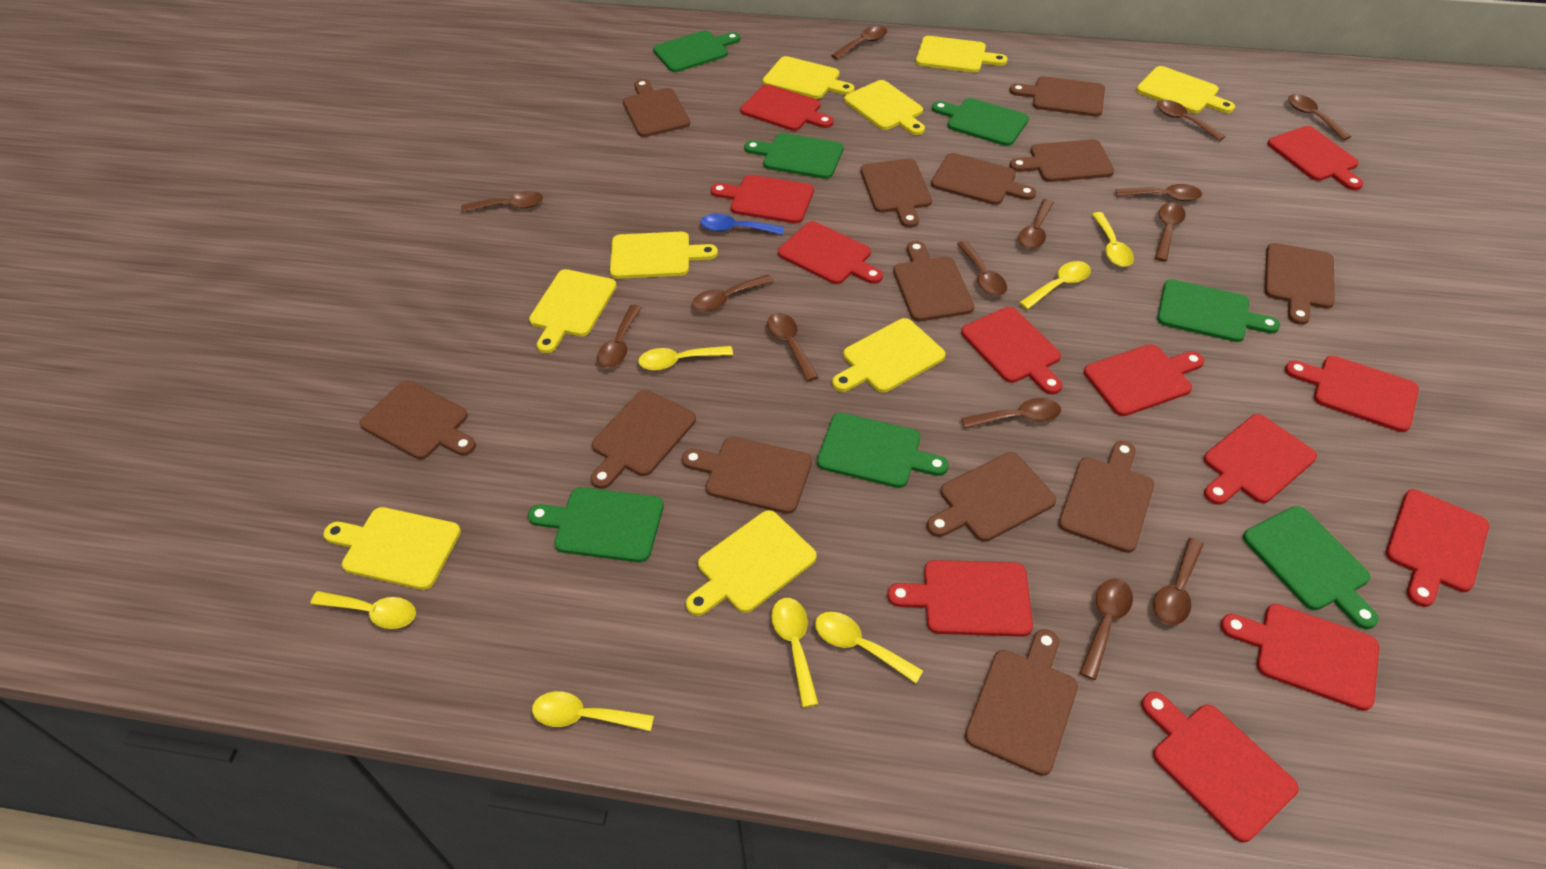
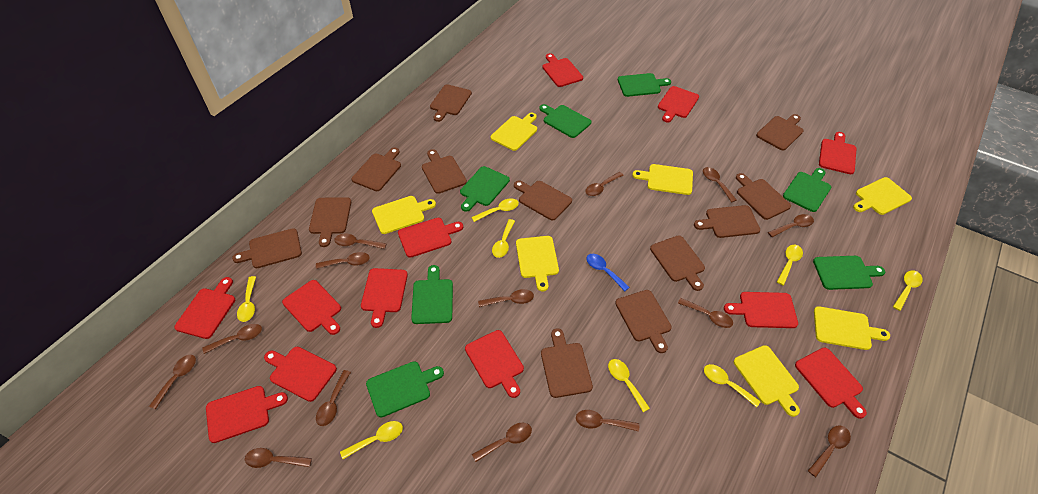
brown cutting board: [359,380,476,459] [591,390,696,489] [623,79,690,137] [682,437,812,514] [861,159,932,228] [893,241,974,321] [927,452,1056,542] [931,153,1036,205] [965,629,1078,776] [1010,76,1105,117] [1010,139,1114,182] [1058,441,1154,553] [1265,243,1335,325] = 13 -> [232,228,302,268] [309,197,351,247] [351,148,401,191] [422,149,467,194] [430,84,472,122] [514,181,572,221] [541,328,593,398] [615,290,672,353] [650,235,705,291] [694,205,760,238] [736,173,791,220] [756,114,804,150] = 12
yellow cutting board: [323,507,461,590] [529,269,617,353] [610,232,718,279] [686,510,817,616] [763,56,855,99] [832,318,946,393] [844,80,925,135] [916,36,1007,73] [1136,66,1235,113] = 9 -> [372,196,436,234] [491,113,537,151] [516,236,559,291] [632,164,693,195] [734,345,800,417] [814,306,890,350] [853,177,912,215] = 7
yellow spoon: [310,591,416,629] [532,691,654,731] [638,346,733,371] [771,598,818,708] [815,612,924,683] [1019,261,1091,309] [1092,212,1134,267] = 7 -> [237,276,256,322] [340,421,403,459] [471,198,519,222] [492,219,515,258] [608,359,650,412] [704,364,761,407] [777,245,803,285] [893,270,923,311] = 8

